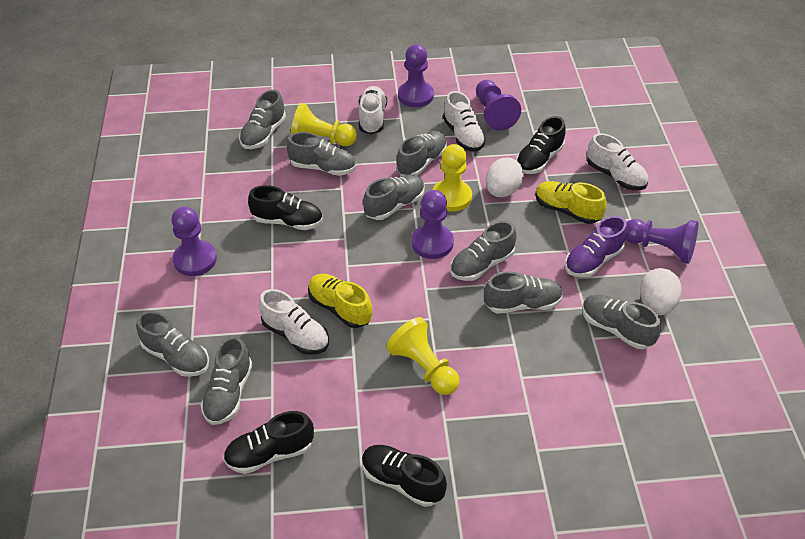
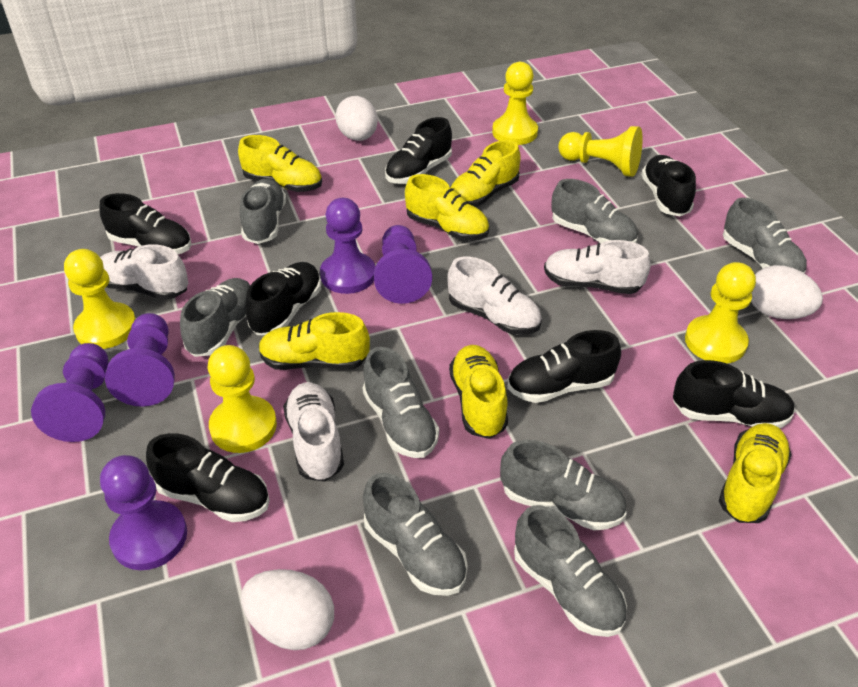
black shoe: [223,411,314,474] [248,185,323,230] [362,445,447,507] [516,116,566,174] = 4 -> [99,193,191,254] [146,433,270,522] [245,262,322,335] [385,117,452,184] [507,330,621,403] [641,155,696,216] [673,360,795,428] = 7
grey shoe: [136,311,209,377] [200,336,253,425] [239,90,286,149] [287,132,356,176] [363,175,425,220] [396,131,447,176] [450,221,517,281] [484,272,563,314] [582,294,661,349] = 9 -> [180,278,250,357] [240,178,287,244] [363,347,439,458] [363,473,468,596] [500,440,627,531] [514,505,627,637] [551,179,638,244] [723,198,807,273] = 8
purple shoe: [565,216,627,278] = 1 -> none = 0
white egg: [486,158,524,197] [640,268,682,315] = 2 -> [241,569,334,650] [336,96,378,141] [751,265,823,319] = 3
yellow pawn: [290,103,357,146] [386,317,459,395] [433,144,472,211] = 3 -> [64,249,136,349] [208,345,277,453] [492,62,538,145] [558,126,643,177] [685,262,756,363] = 5
yellow shoe: [308,274,372,328] [535,181,607,224] = 2 -> [238,135,322,192] [259,312,370,370] [405,174,489,241] [449,345,508,439] [450,140,521,207] [719,423,792,523] = 6

